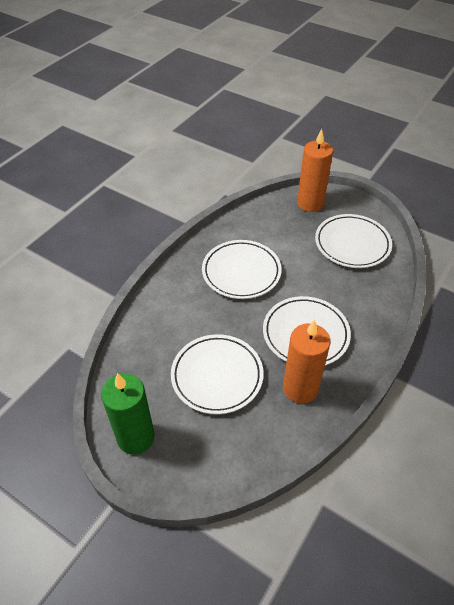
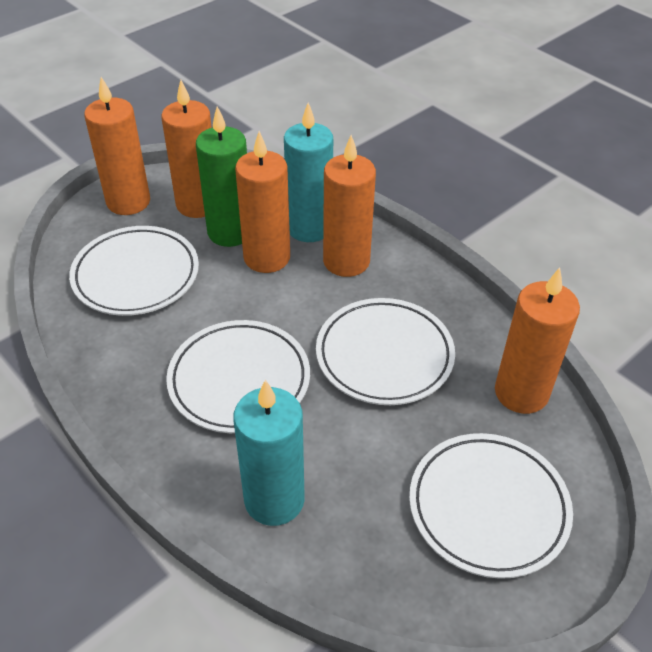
orange candle: [283,319,331,404] [297,129,333,212] = 2 -> [84,77,150,215] [161,80,212,218] [235,131,290,273] [323,135,376,277] [495,268,580,414] = 5
turquoise candle: none = 0 -> [233,380,305,526] [284,103,333,242] = 2

